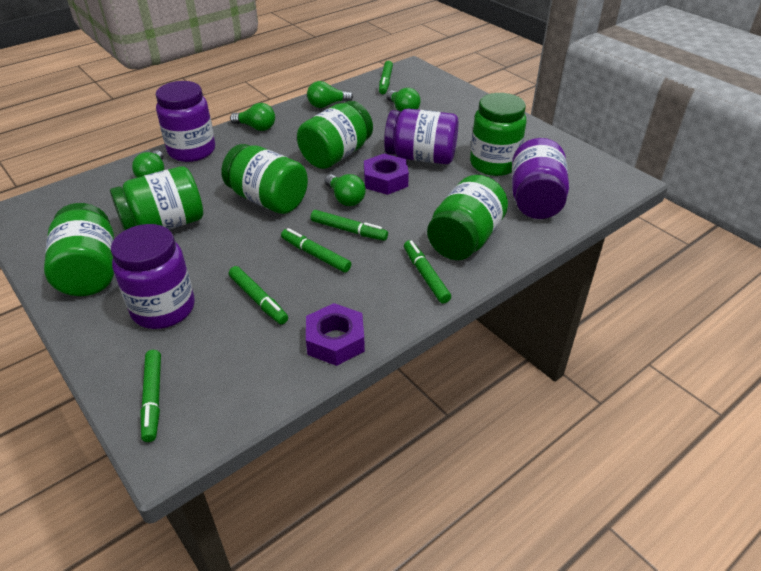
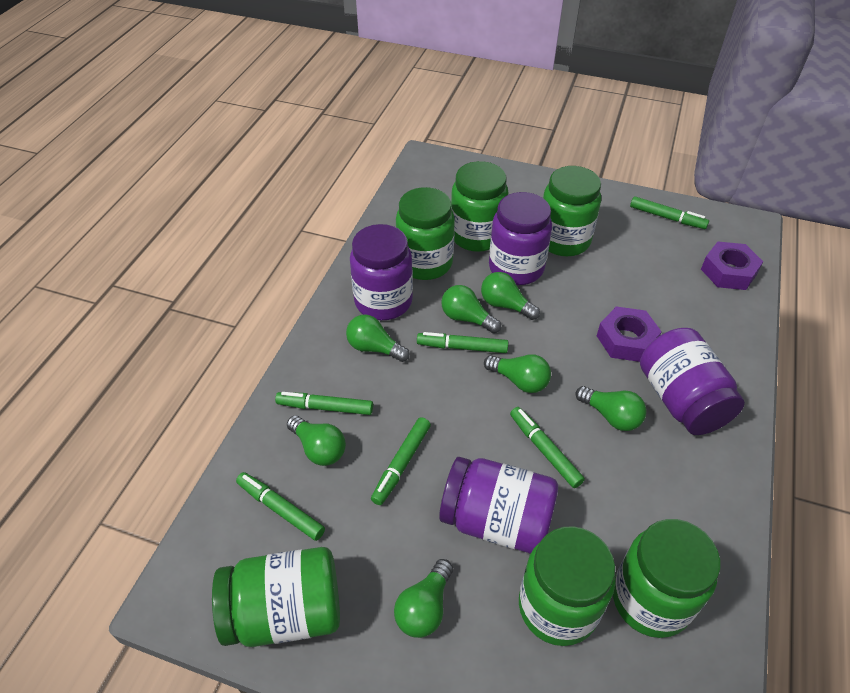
green light bulb: [132,150,164,178] [230,103,275,131] [307,81,353,108] [325,174,366,206] [386,88,421,111] = 5 -> [287,415,346,466] [346,314,410,362] [394,559,453,638] [441,285,501,333] [481,272,540,320] [484,354,551,393] [576,386,646,431] = 7

